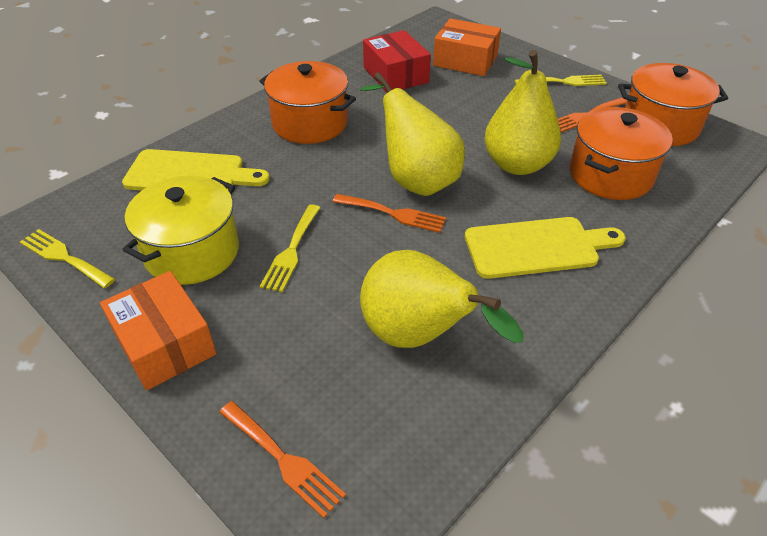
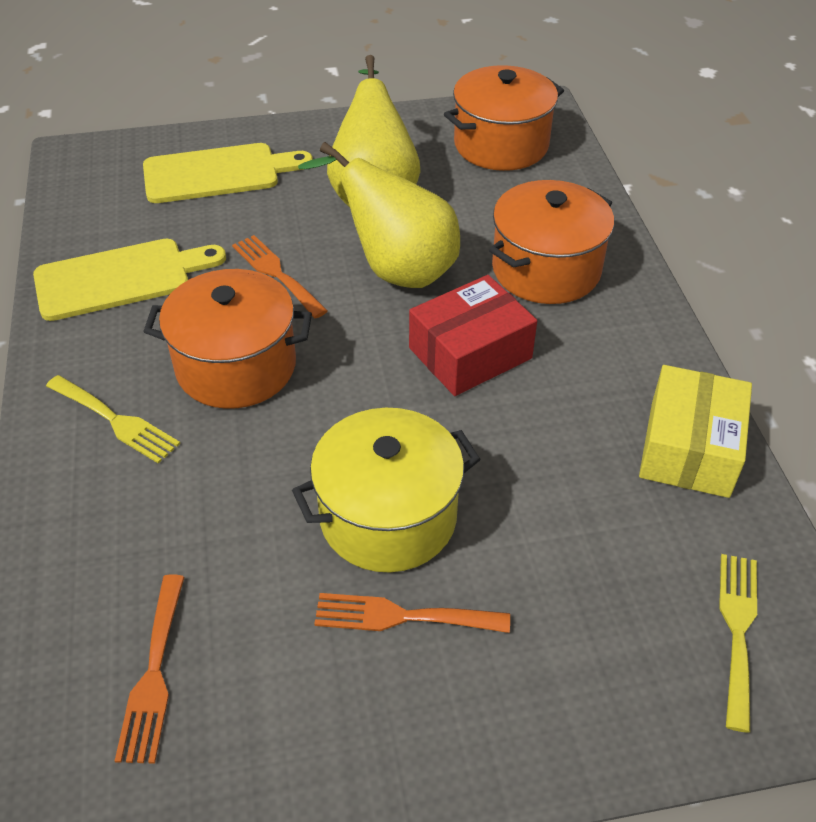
orange box: [100,271,216,390] [433,18,501,76] = 2 -> none = 0
yellow box: none = 0 -> [639,365,752,498] = 1
yellow fork: [20,229,115,288] [260,204,320,292] [514,75,607,86] = 3 -> [46,375,180,464] [719,554,757,733] = 2
yellow pear: [360,72,465,196] [360,250,523,348] [484,50,561,175] = 3 -> [298,142,460,288] [327,55,420,207] = 2

